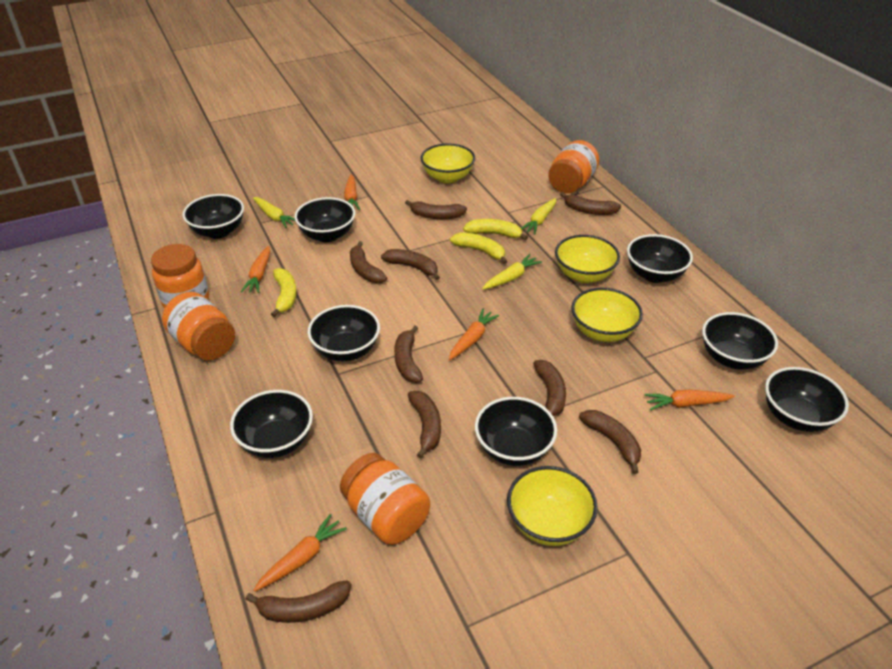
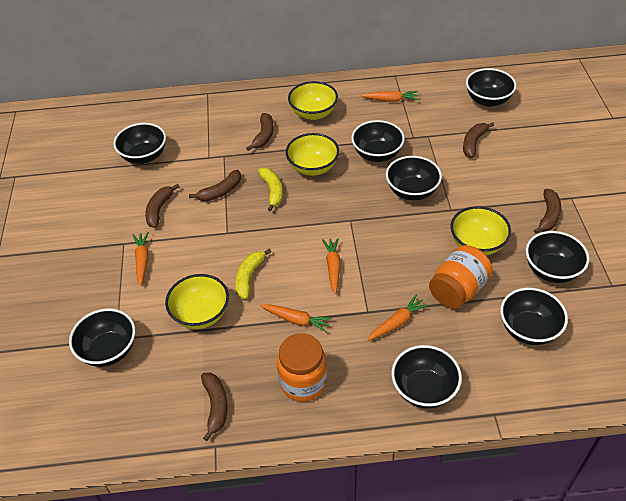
brown banana: [245,580,351,623] [350,241,387,283] [381,249,440,280] [394,326,423,383] [405,200,467,219] [408,391,441,458] [533,360,566,416] [560,192,621,215] [579,410,641,474] = 9 -> [145,184,179,228] [189,170,241,201] [201,373,228,441] [246,113,273,151] [463,122,494,158] [534,189,561,234] = 6
orange jar: [151,244,209,309] [162,292,235,361] [340,453,430,545] [548,140,599,194] = 4 -> [277,333,327,402] [429,245,493,309] = 2
yellow banana: [271,268,297,317] [450,232,508,264] [463,219,528,240] = 3 -> [235,248,271,299] [258,168,283,212] = 2
yellow carrot: [253,197,295,228] [482,254,542,290] [521,198,556,235] = 3 -> none = 0

